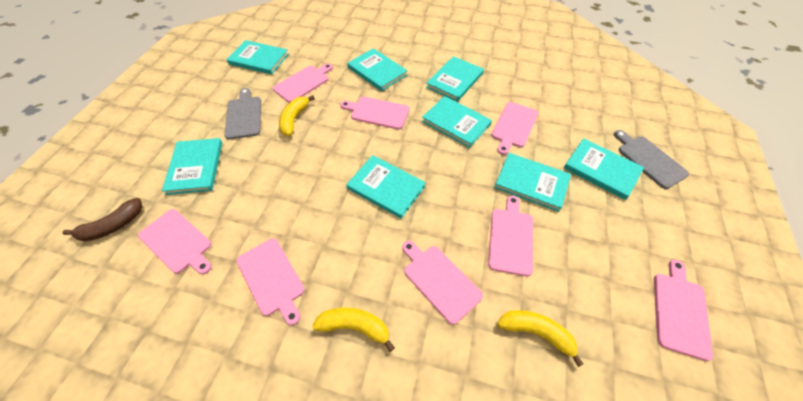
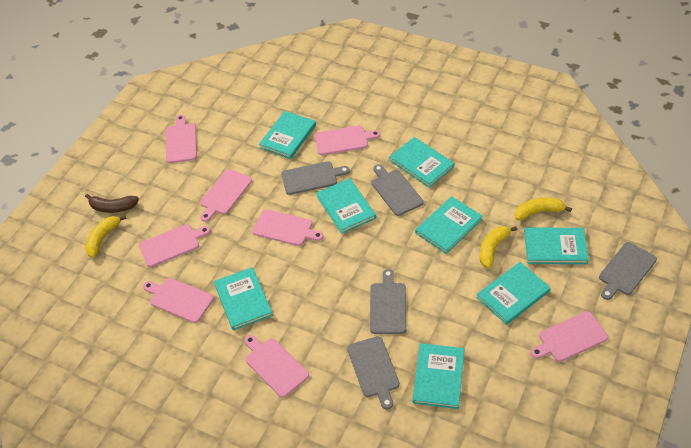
grey cutting board: [225,88,261,139] [614,130,689,189] = 2 -> [281,161,350,195] [347,336,400,410] [370,269,406,334] [372,164,423,216] [599,242,657,300] = 5

